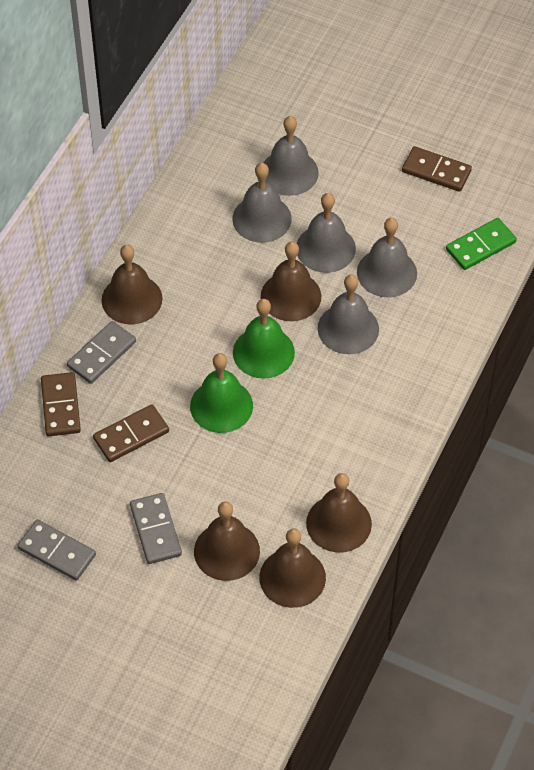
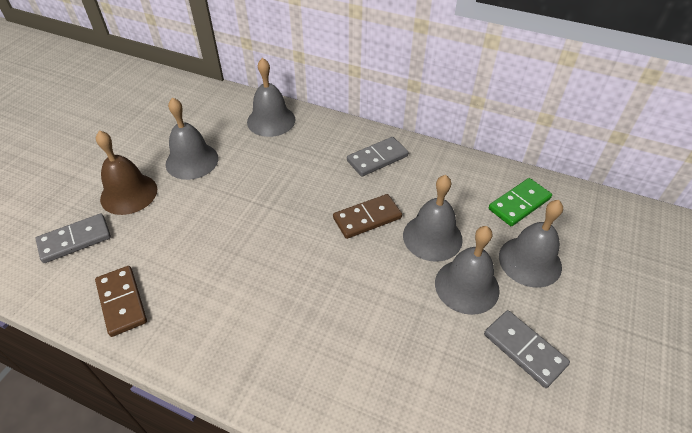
brown bell: [102,245,163,325] [194,501,260,581] [259,528,326,608] [261,242,321,321] [306,473,372,553] = 5 -> [96,130,157,215] = 1
brown domino: [41,372,81,436] [93,404,169,462] [402,146,472,192] = 3 -> [95,266,147,337] [333,194,402,239] = 2
green bell: [190,353,253,433] [233,299,295,379] = 2 -> none = 0

